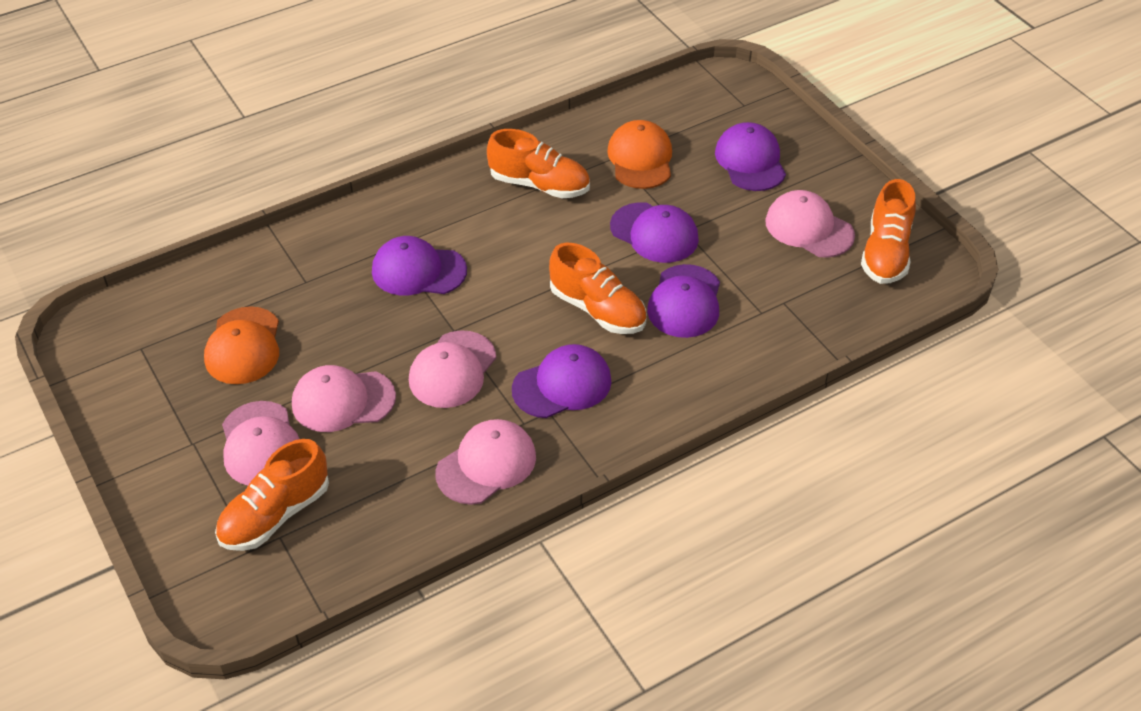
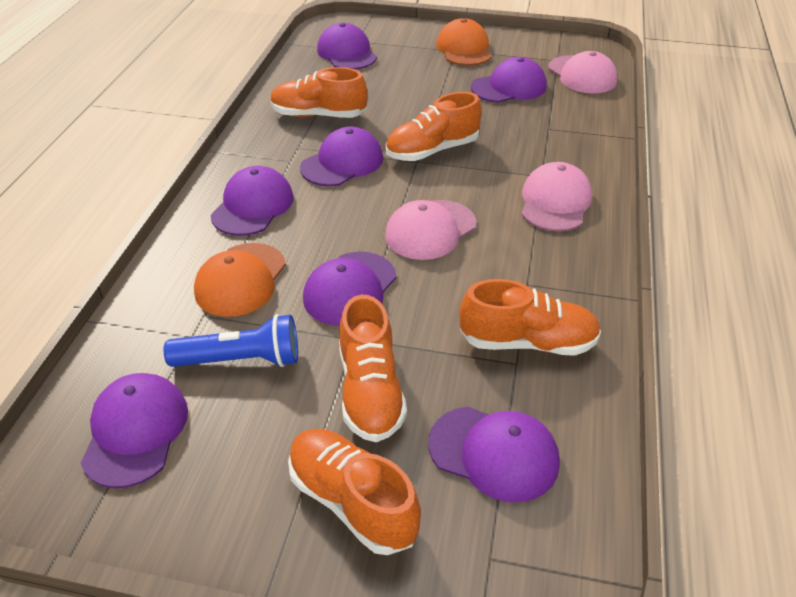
blue flashlight: none = 0 -> [164,314,298,367] = 1
orange shoe: [215,439,329,551] [487,129,590,198] [549,243,646,334] [861,179,916,284] = 4 -> [270,67,367,118] [288,429,421,555] [339,295,407,442] [385,92,482,161] [459,279,601,356] = 5
pink cap: [222,401,299,485] [292,365,396,432] [409,330,496,408] [436,419,536,505] [765,190,855,258] = 5 -> [385,200,476,260] [521,162,592,232] [548,51,617,93] = 3
purple cap: [372,236,467,295] [512,344,612,418] [610,202,699,263] [647,264,720,338] [715,122,786,191] = 5 -> [81,373,188,488] [211,166,294,236] [300,126,383,186] [303,252,396,326] [317,23,377,70] [428,407,560,502] [471,57,547,103] = 7

